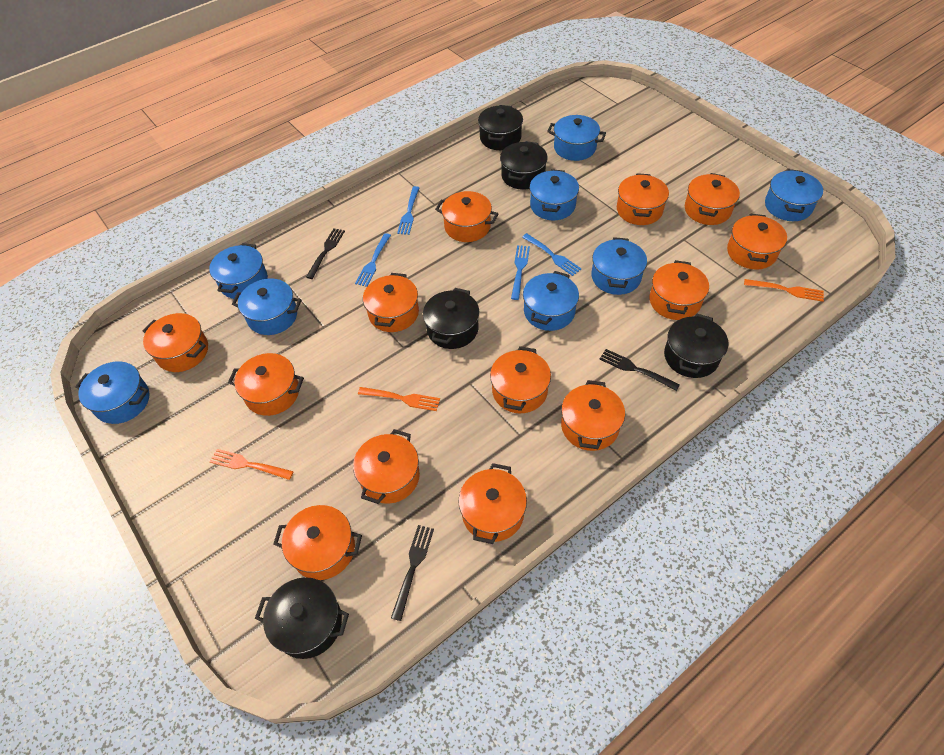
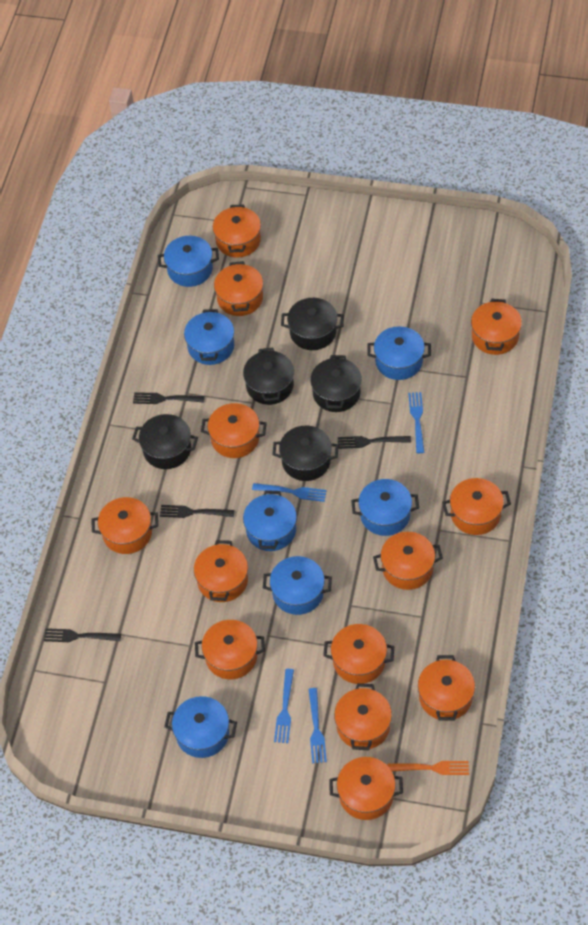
black fork: [306,228,345,279] [391,525,434,621] [599,349,680,391] = 3 -> [44,628,121,642] [133,392,205,404] [160,505,234,518] [338,436,411,449] = 4
blue pot: [75,362,149,424] [209,243,268,299] [232,279,302,335] [523,271,579,331] [529,169,579,220] [547,115,606,161] [592,237,647,295] [765,169,823,221] = 8 -> [158,236,219,287] [164,696,237,758] [184,309,234,365] [243,490,297,551] [263,556,332,615] [351,479,419,536] [367,326,431,380] = 7
orange fork: [210,449,294,480] [358,387,440,411] [744,279,824,302] = 3 -> [387,761,469,775] = 1

